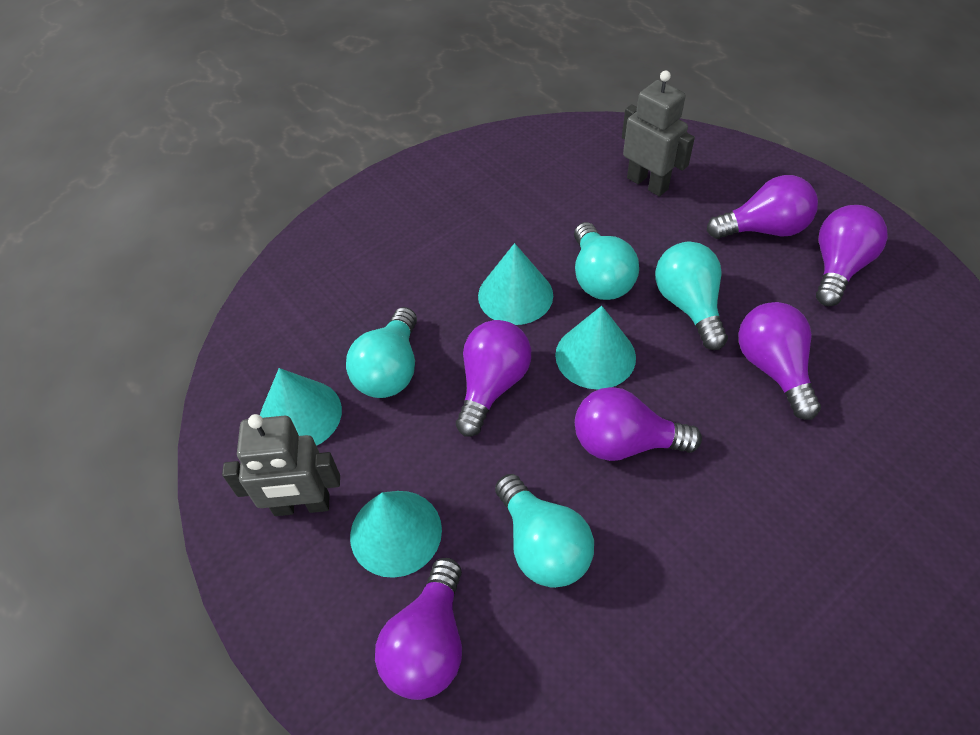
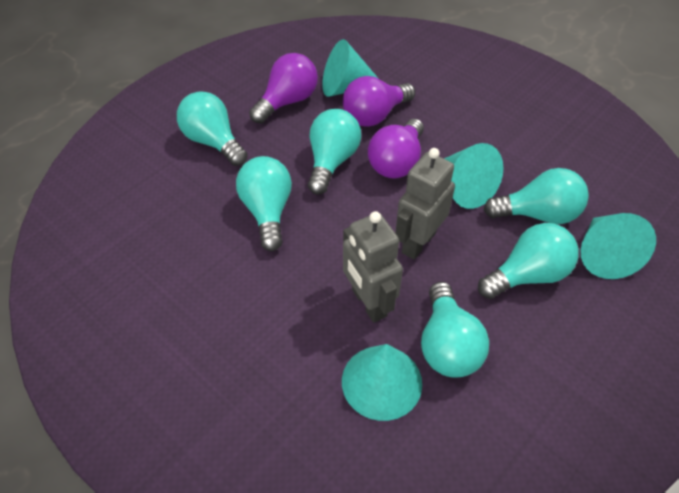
purple light bulb: [375,558,462,700] [456,320,531,437] [575,387,702,461] [707,175,818,239] [738,302,821,420] [816,205,888,306] = 6 -> [249,53,318,124] [343,76,415,127] [368,119,424,178] = 3
turquoise light bulb: [346,307,417,398] [495,474,594,588] [574,222,639,300] [655,242,728,350] = 4 -> [177,91,248,166] [236,156,292,251] [308,109,361,195] [421,282,489,377] [478,223,579,299] [484,168,589,224] = 6

